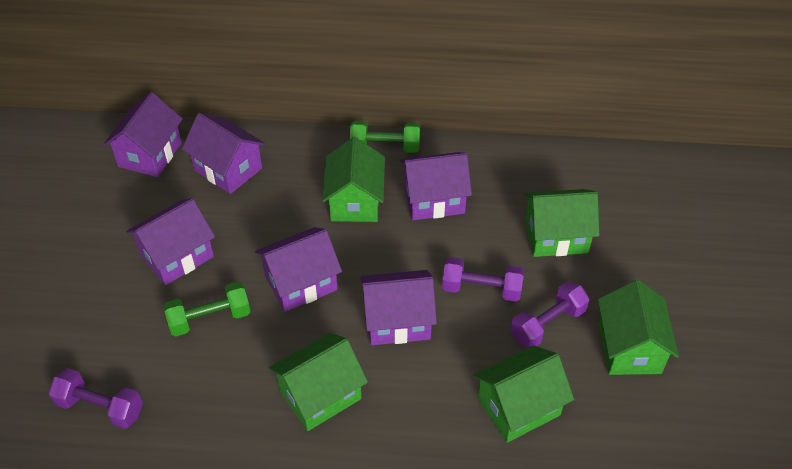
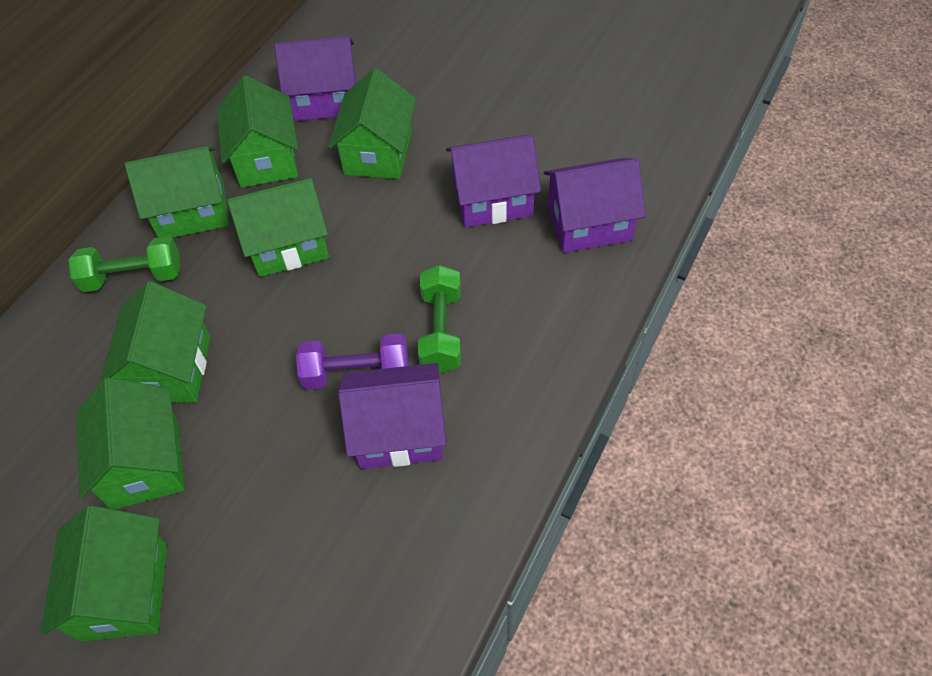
green house: [269,333,368,431] [322,137,385,222] [473,345,574,443] [524,189,599,257] [598,280,679,375] = 5 -> [40,506,167,642] [76,378,185,510] [100,281,211,403] [125,146,229,238] [217,76,298,188] [227,177,329,277] [328,68,416,179] = 7
purple dumbbell: [48,368,143,429] [442,257,524,302] [510,281,590,348] = 3 -> [296,334,409,390] = 1
purple house: [103,92,183,177] [126,198,215,285] [182,113,265,194] [255,227,342,312] [360,270,437,345] [400,152,472,220] = 6 -> [274,36,356,121] [338,363,447,469] [446,135,541,228] [544,158,646,253] = 4

